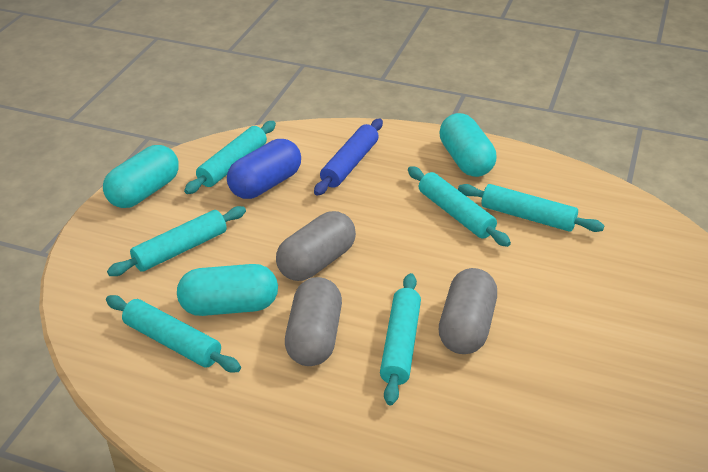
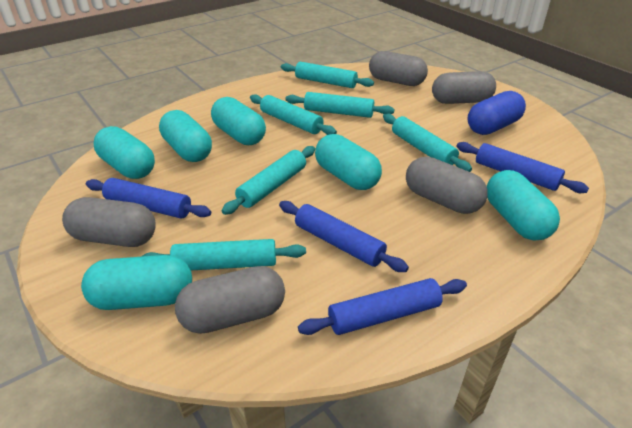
blue rolling pin: [314,119,383,196] = 1 -> [86,178,211,219] [279,201,409,272] [298,278,467,335] [456,142,589,193] = 4
grey capsule: [276,211,356,281] [285,277,342,366] [439,268,497,354] = 3 -> [62,197,156,247] [175,266,285,334] [369,51,428,86] [406,157,488,214] [432,71,496,104] = 5
turquoise capsule: [103,145,179,208] [177,264,278,316] [439,113,496,177] = 3 -> [81,255,192,310] [94,126,155,179] [159,110,212,162] [211,97,266,145] [315,134,382,190] [487,170,560,241] = 6

